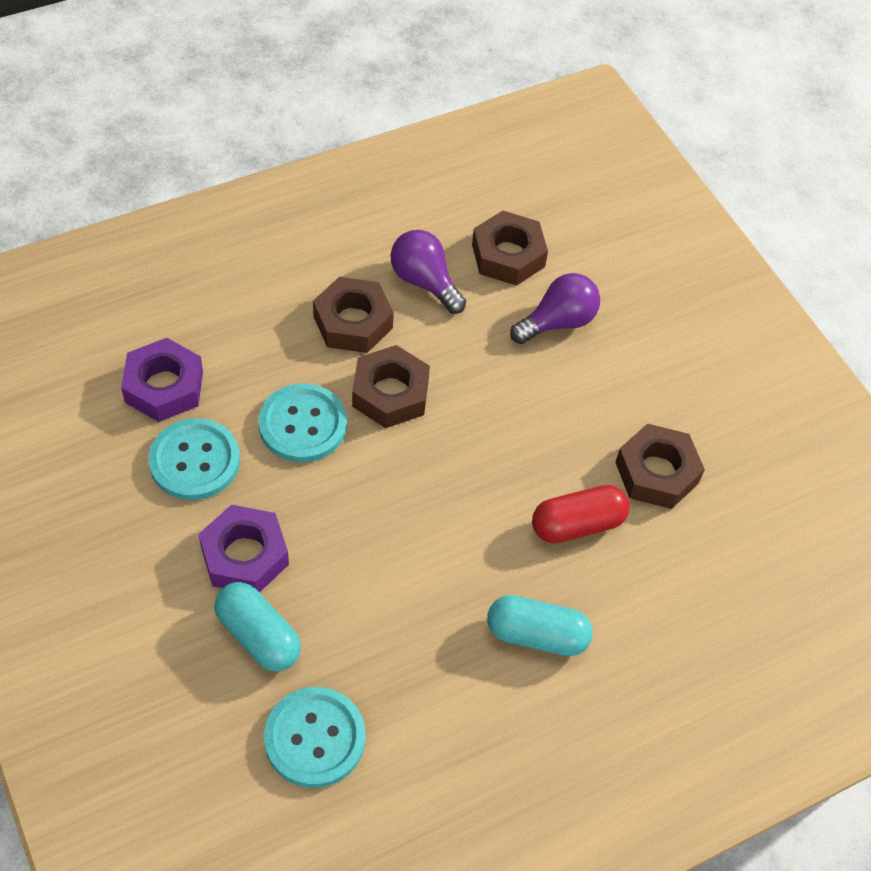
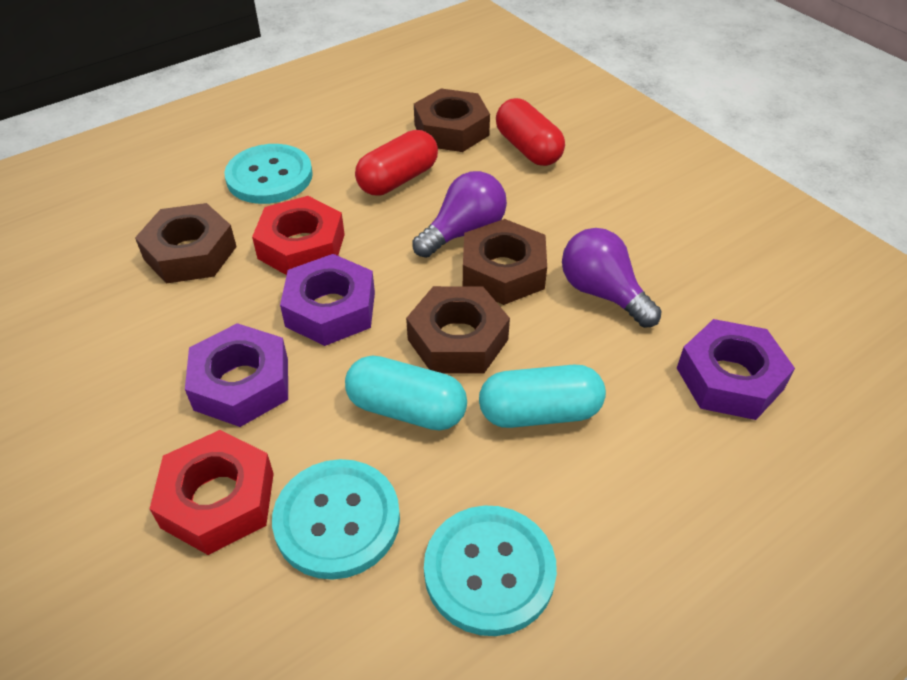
purple nut: [121,338,203,422] [199,505,289,593] = 2 -> [185,323,288,427] [280,254,375,346] [677,319,795,420] = 3
red capsule: [532,485,629,543] = 1 -> [355,130,438,196] [496,98,565,166] = 2
red nut: none = 0 -> [150,430,274,555] [252,196,345,275] = 2

